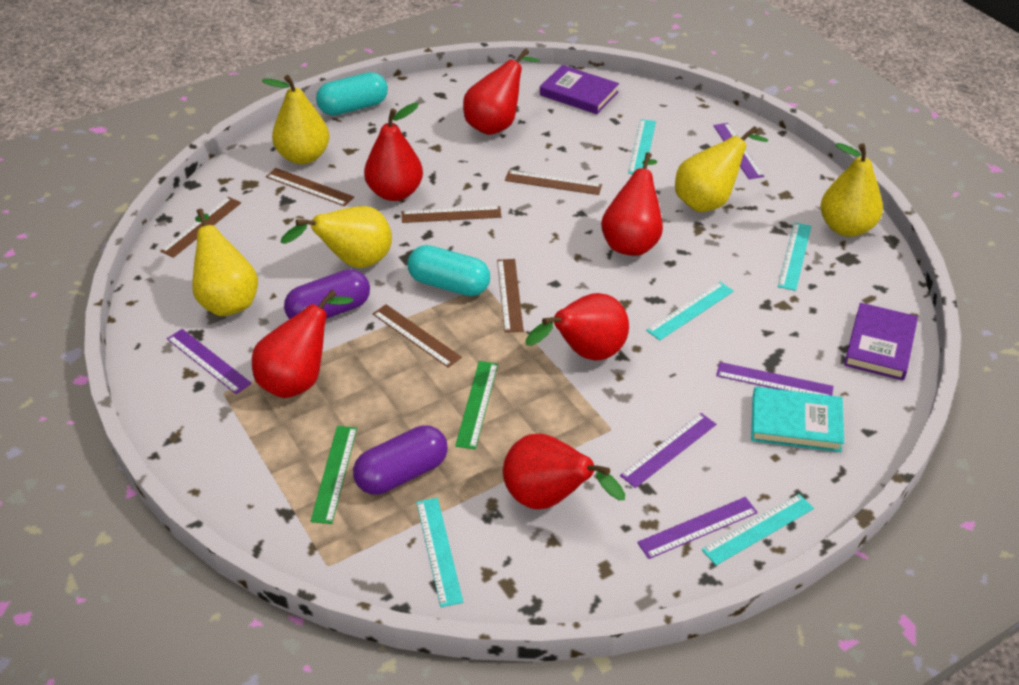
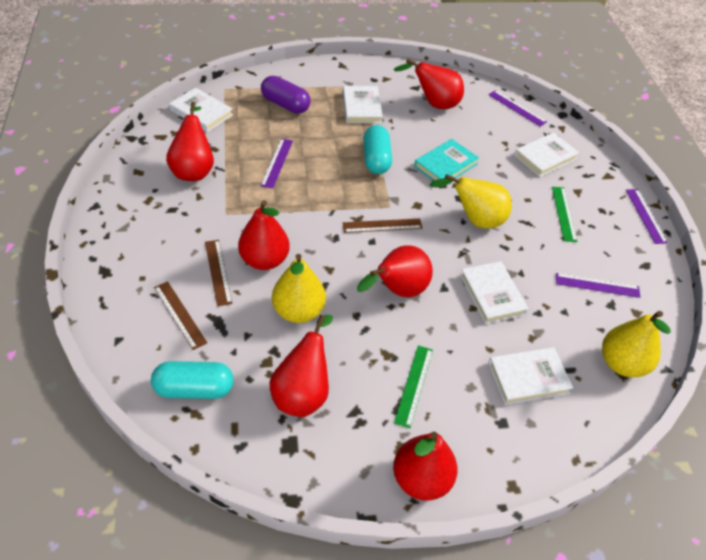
brown ruler: [160,197,241,258] [266,168,354,206] [372,304,462,368] [402,206,501,223] [497,259,524,333] [505,170,602,195] = 6 -> [154,281,207,350] [205,240,233,306] [343,219,423,233] = 3
purple book: [540,65,619,114] [844,303,918,381] = 2 -> none = 0
purple capsule: [284,269,370,319] [353,425,448,495] = 2 -> [261,76,311,114] = 1
purple ruler: [167,329,252,394] [620,413,716,488] [637,497,758,559] [714,123,764,179] [716,362,834,396] = 5 -> [260,138,293,188] [488,90,547,127] [556,273,640,298] [626,189,668,244] = 4
turquoise ruler: [416,498,463,607] [628,119,656,174] [646,282,734,340] [702,494,814,565] [778,222,811,291] = 5 -> none = 0
white book: none = 0 -> [169,88,233,132] [343,86,383,123] [460,261,529,324] [488,347,573,405] [514,132,579,177] = 5
yellow pear: [192,209,258,316] [262,75,329,164] [281,206,392,268] [675,126,768,212] [820,143,883,237] = 5 -> [272,254,326,323] [430,174,512,228] [602,311,671,377] = 3

